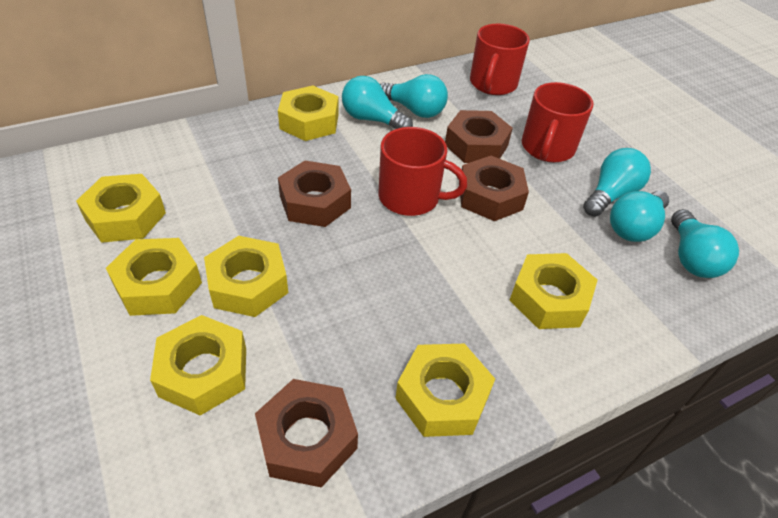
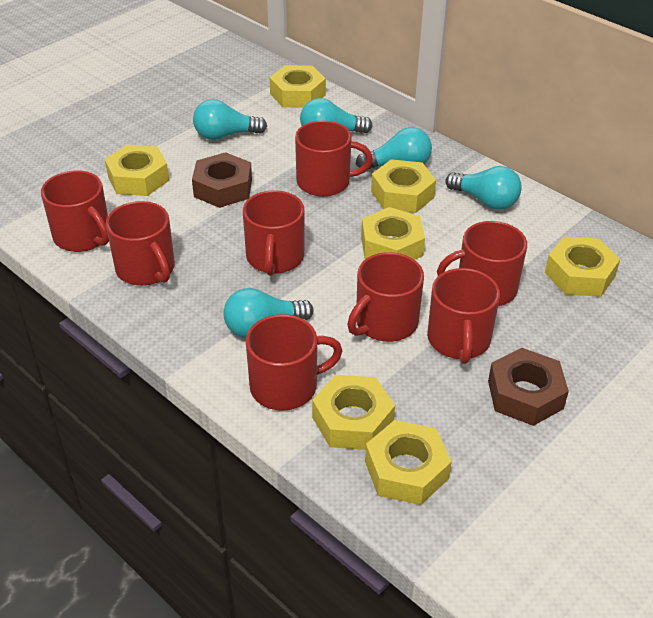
brown nut: [255,379,358,487] [278,160,351,227] [445,110,513,163] [460,156,529,221] = 4 -> [192,152,252,208] [488,348,569,426] = 2
red mug: [379,127,468,216] [470,23,530,95] [521,82,593,162] = 3 -> [41,171,109,252] [106,201,175,286] [243,190,304,276] [246,314,342,411] [295,121,373,197] [347,252,424,342] [427,268,500,364] [437,221,527,306] = 8

